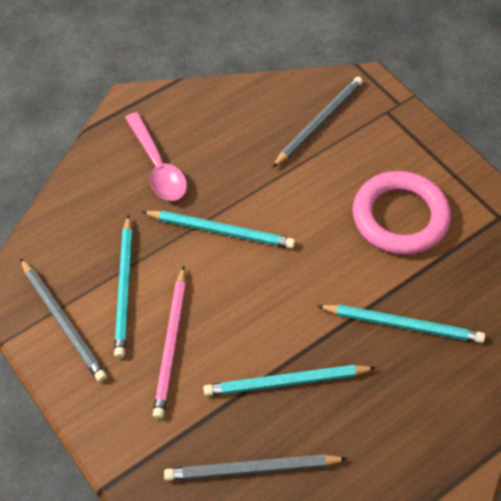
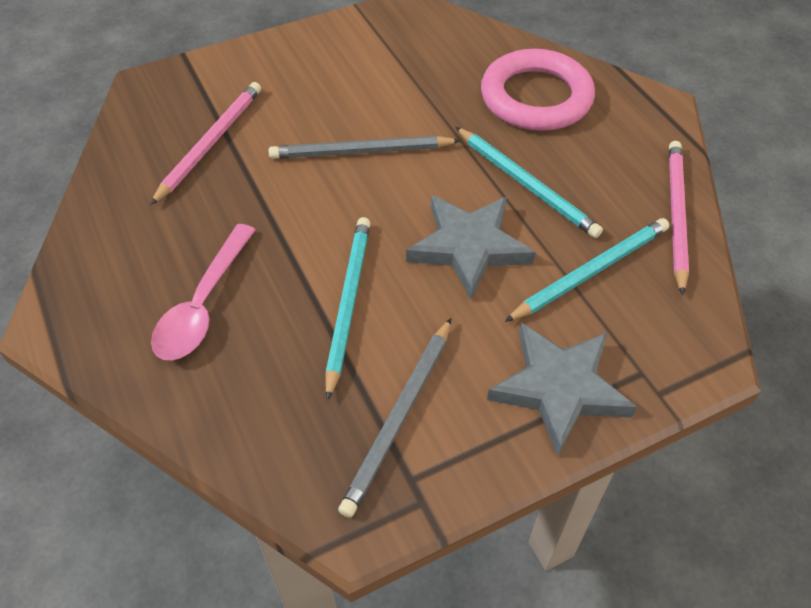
grey pencil: [20,258,107,382] [164,454,348,481] [272,76,363,168] = 3 -> [269,136,461,159] [338,318,451,518] = 2
grey star: none = 0 -> [406,195,536,299] [487,323,637,456] = 2
pink pencil: [153,266,186,419] = 1 -> [150,82,261,205] [669,141,689,296] = 2
turquoise pencil: [114,214,132,358] [142,211,295,249] [203,365,376,396] [317,305,485,343] = 4 -> [325,217,371,401] [455,127,603,238] [505,218,669,322] = 3

